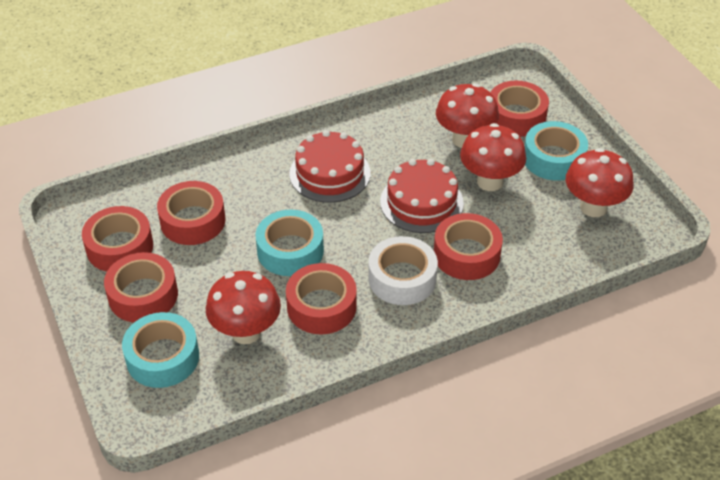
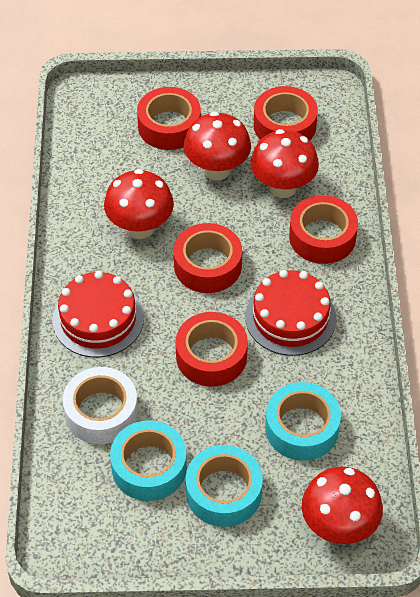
red tape: [82,206,153,272] [104,252,178,322] [157,181,225,245] [286,263,357,334] [434,213,503,280] [490,81,549,137] = 6 -> [137,87,201,150] [173,223,242,293] [176,312,248,387] [253,86,318,140] [289,195,358,264] = 5

